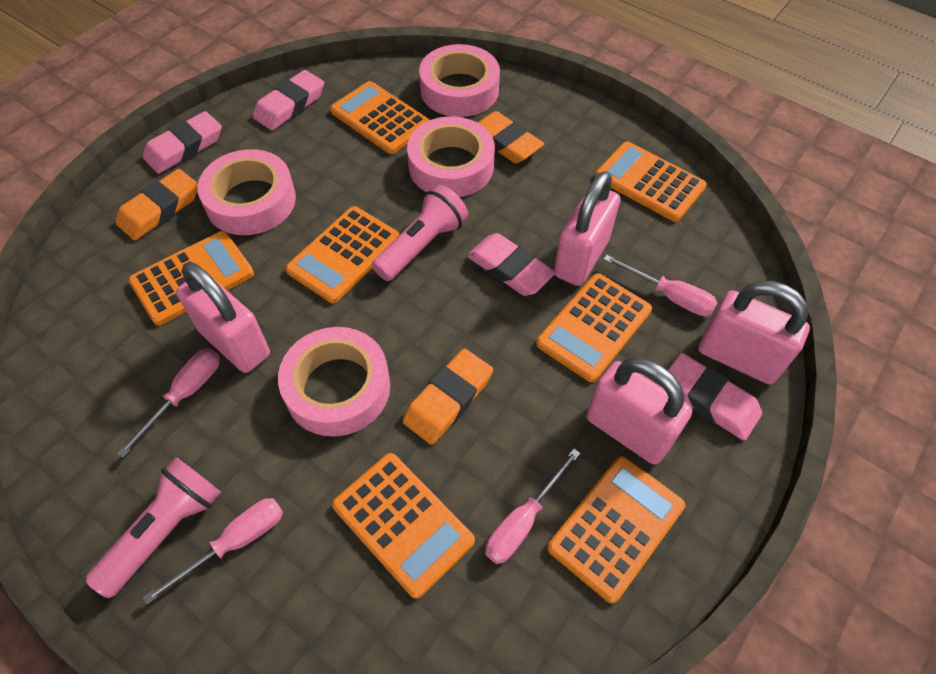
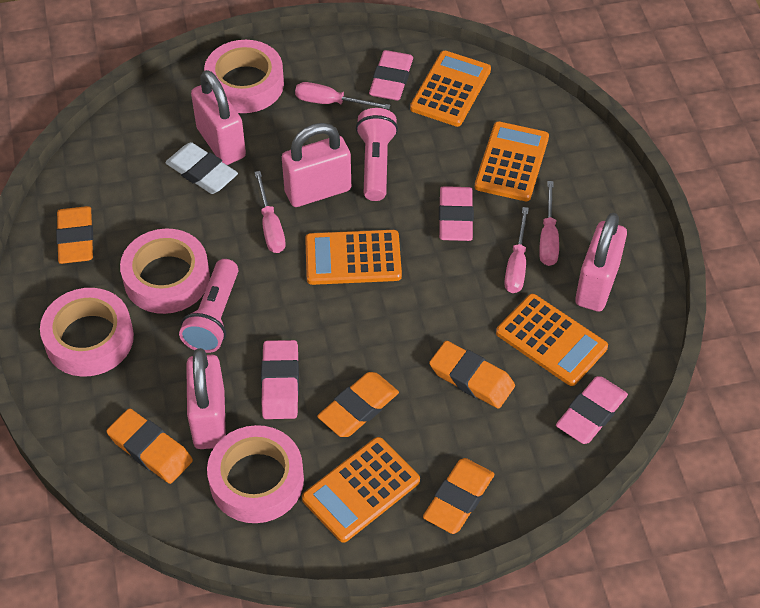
orange calculator: [128,231,254,326] [285,206,400,303] [330,81,430,154] [332,453,475,599] [536,273,652,382] [547,456,685,604] [595,141,707,222] = 7 -> [302,437,420,543] [305,230,402,285] [410,51,491,127] [474,121,549,201] [496,294,608,386] = 5
orange eraser: [116,169,198,240] [403,349,493,445] [477,111,544,163] = 3 -> [56,206,93,264] [107,408,193,484] [317,372,399,437] [423,458,494,534] [429,341,515,409] = 5
white eraser: none = 0 -> [165,142,238,194] = 1

